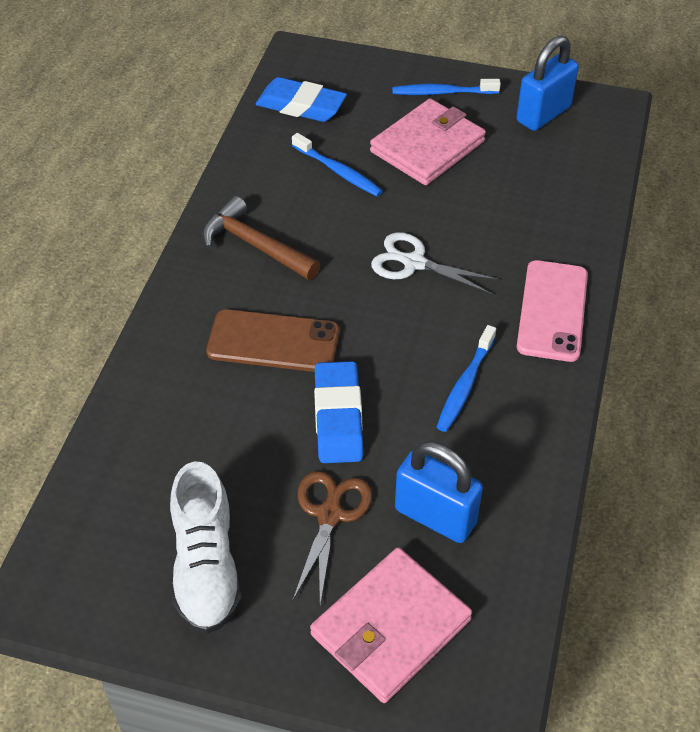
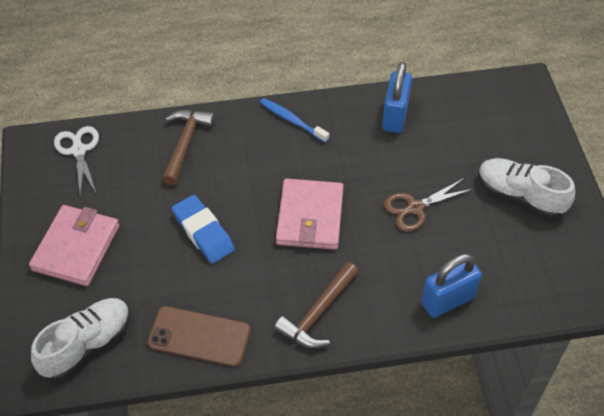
blue eraser: [256,77,347,122] [314,361,363,463] = 2 -> [172,195,235,264] = 1
blue toothbrush: [292,133,383,197] [392,79,501,95] [437,325,496,432] = 3 -> [260,98,329,143] = 1
brown hammer: [202,196,320,280] = 1 -> [162,110,215,185] [274,262,359,348] = 2
pink phone: [517,260,588,362] = 1 -> none = 0
white shoe: [170,461,242,634] = 1 -> [31,298,130,381] [478,158,575,218] = 2

